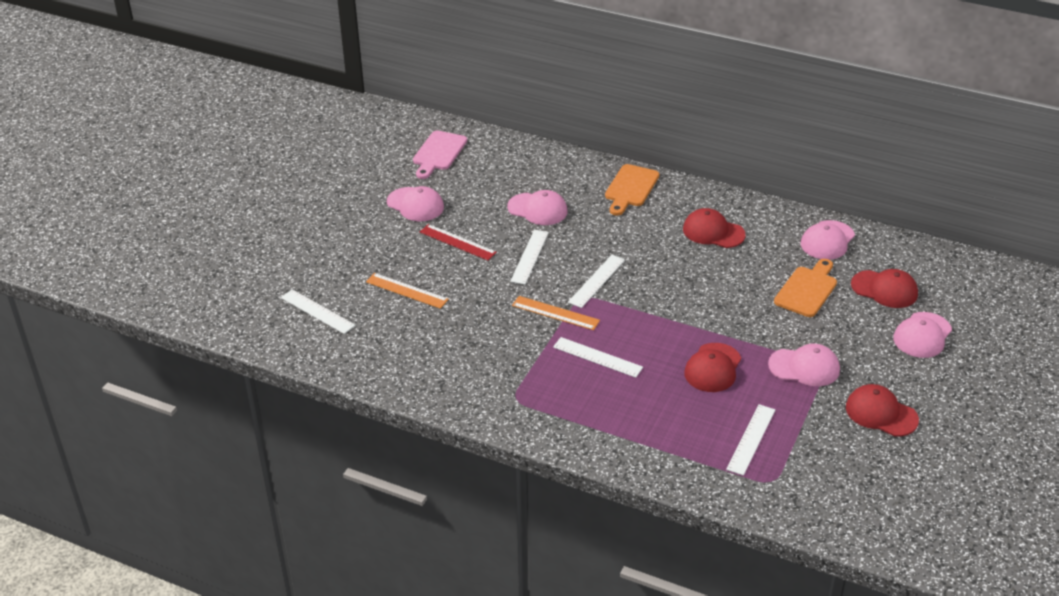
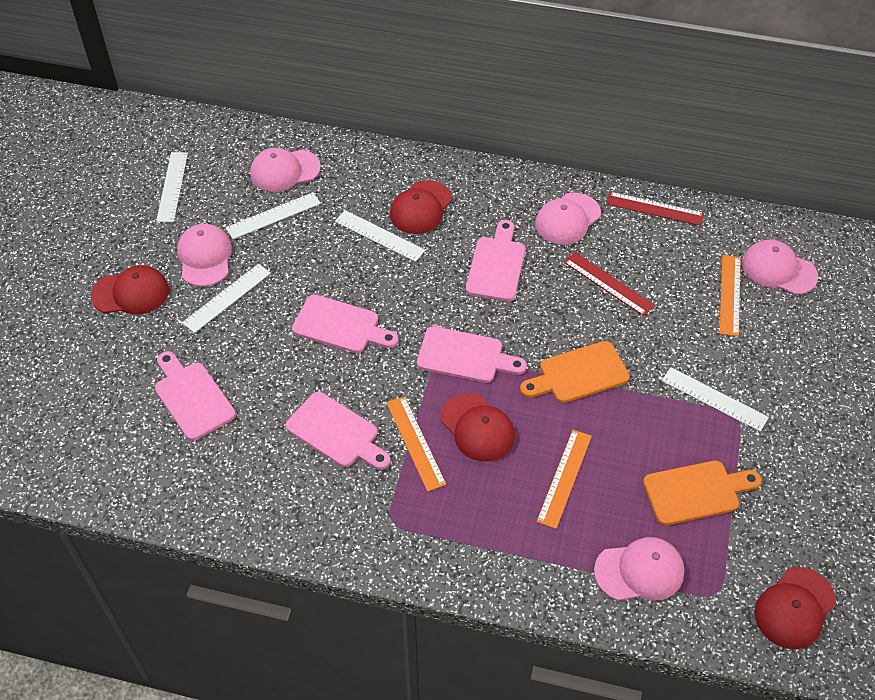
orange ruler: [366,273,449,309] [512,296,600,330] = 2 -> [387,396,446,492] [536,430,592,529] [720,255,741,336] = 3
pink cutting board: [413,131,467,179] = 1 -> [155,351,236,441] [286,392,391,470] [292,295,399,353] [417,326,527,383] [466,220,525,301] = 5
red ruler: [420,224,497,261] = 1 -> [564,252,655,316] [606,192,704,226] = 2

